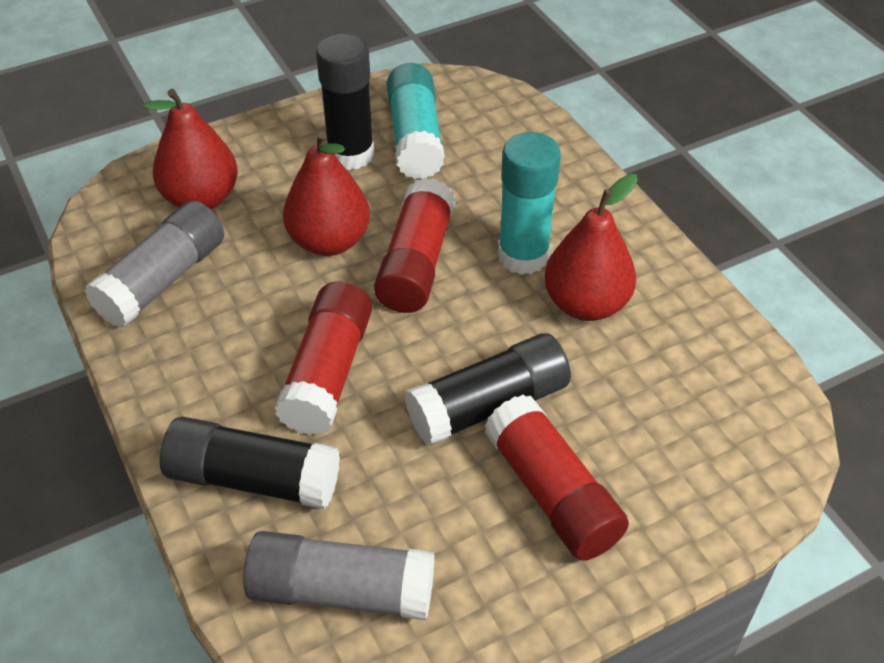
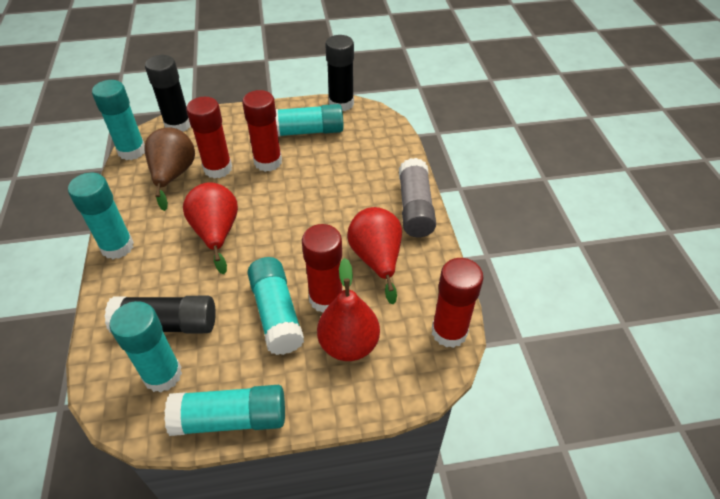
brown pear: none = 0 -> [144,128,195,211] = 1
grey glue stick: [85,201,224,328] [243,531,435,620] = 2 -> [399,158,436,237] = 1
red glue stick: [274,282,372,435] [374,178,455,313] [484,394,629,561] = 3 -> [186,97,232,179] [242,90,282,172] [302,224,343,313] [432,258,484,348] = 4
turquoise glue stick: [387,63,445,179] [498,132,561,275] = 2 -> [68,173,134,259] [92,80,145,160] [110,301,182,393] [164,385,285,436] [248,257,304,355] [276,104,344,137] = 6

